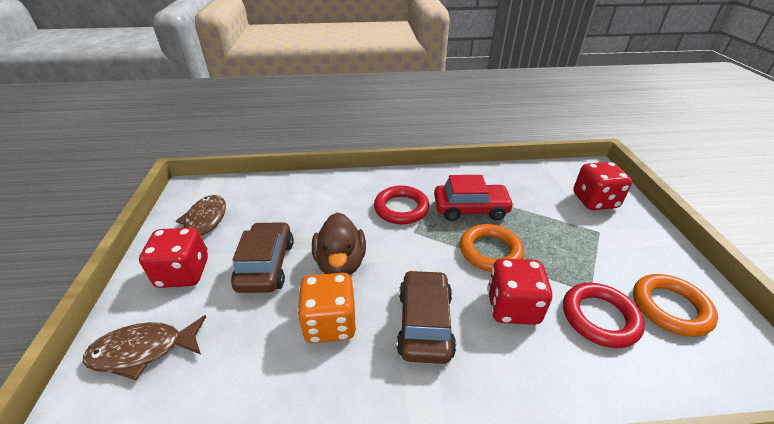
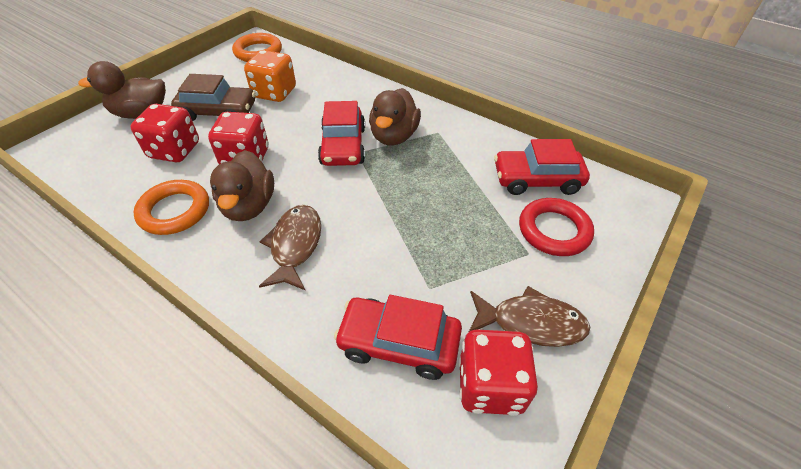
brown car: [231,222,294,293] [397,270,456,364] = 2 -> [171,74,256,121] = 1
brown duck: [312,212,366,275] = 1 -> [78,61,166,119] [210,150,274,221] [369,88,421,145] = 3
red car: [434,175,514,221] = 1 -> [318,101,365,166] [334,295,462,380] [494,139,590,195] = 3
red ring: [374,186,430,224] [563,283,645,348] = 2 -> [519,198,594,256] = 1

